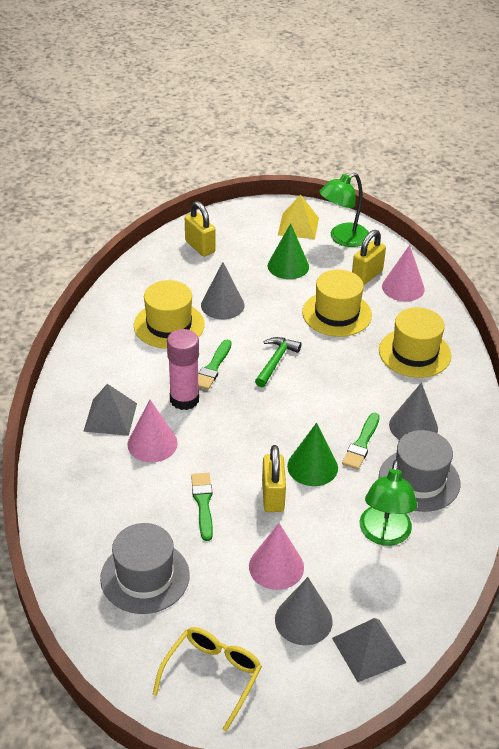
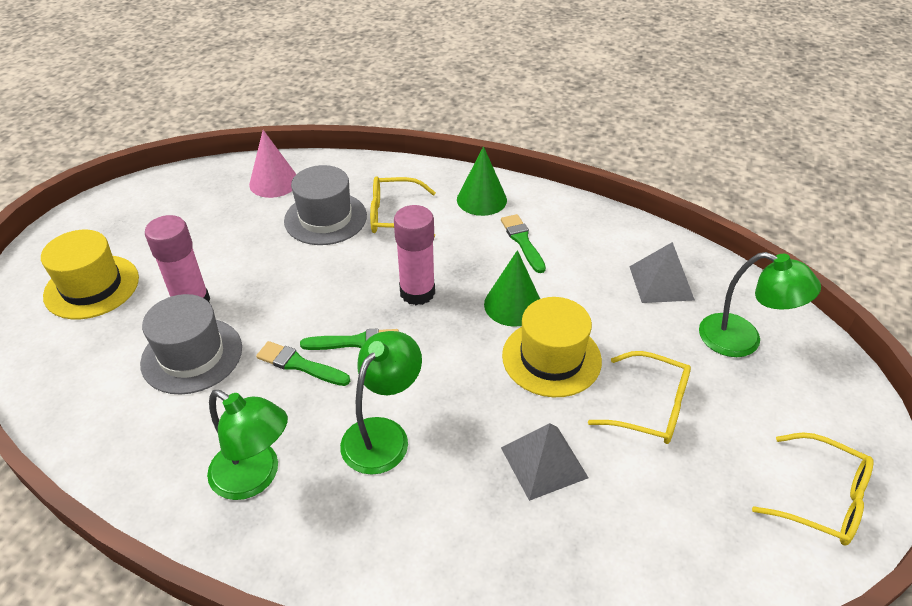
green hammer: [255,337,302,387] = 1 -> none = 0
green lamp: [319,173,369,247] [360,460,417,546] = 2 -> [207,390,288,500] [340,331,422,475] [699,252,821,357] = 3
grey cone: [201,262,244,319] [275,577,333,645] [389,383,438,440] = 3 -> none = 0
pink cone: [128,400,178,462] [249,523,304,590] [382,245,425,301] = 3 -> [249,130,296,198] = 1
pink glue stick: [167,329,199,410] = 1 -> [145,215,210,303] [394,205,435,305] = 2
yellow glasses: [153,627,262,732] = 1 -> [370,176,436,238] [588,351,691,444] [752,433,874,545] = 3
yellow hat: [134,280,205,349] [302,269,372,337] [379,307,451,378] = 3 -> [41,230,139,319] [502,297,602,397] = 2
yellow padlock: [185,201,216,256] [262,445,286,512] [352,230,386,285] = 3 -> none = 0
yellow pyramid: [278,194,319,239] = 1 -> none = 0

